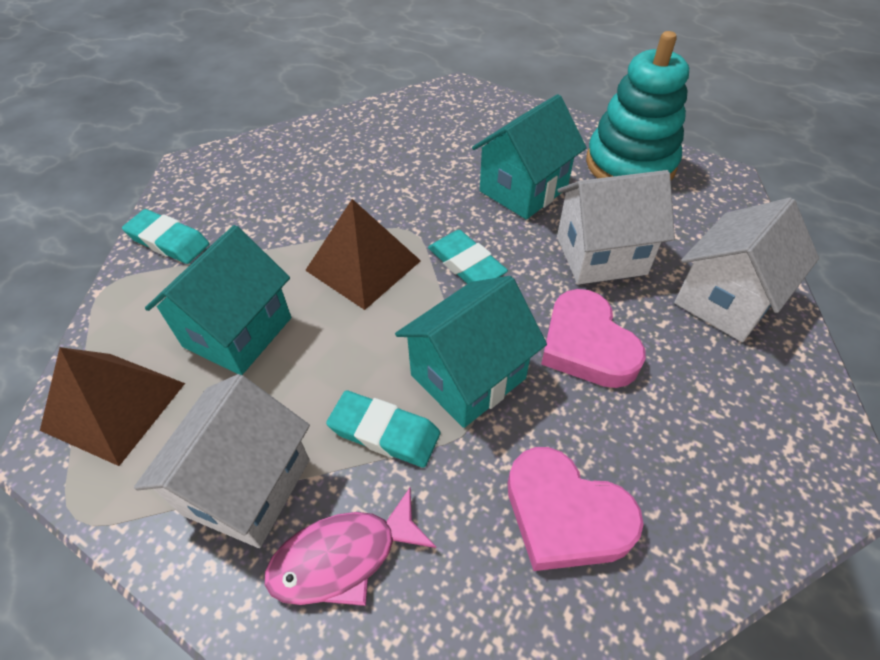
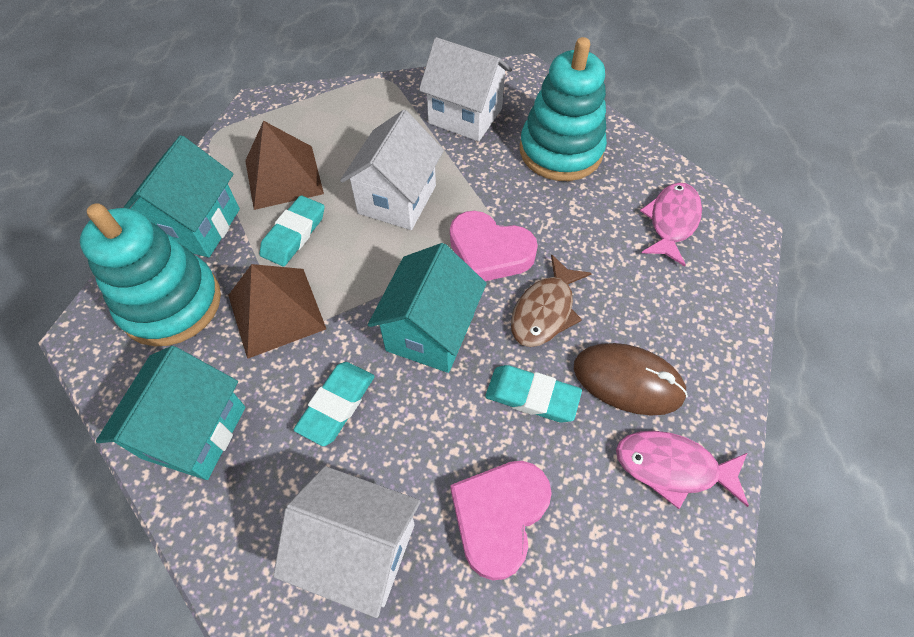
brown fish: none = 0 -> [511,254,592,347] = 1
brown mouse: none = 0 -> [574,343,688,415] = 1
pink fish: [265,487,436,606] = 1 -> [616,431,749,509] [640,182,702,267] = 2
turquoise stacking toy: [586,31,689,180] = 1 -> [80,203,221,346] [520,37,607,181] = 2

